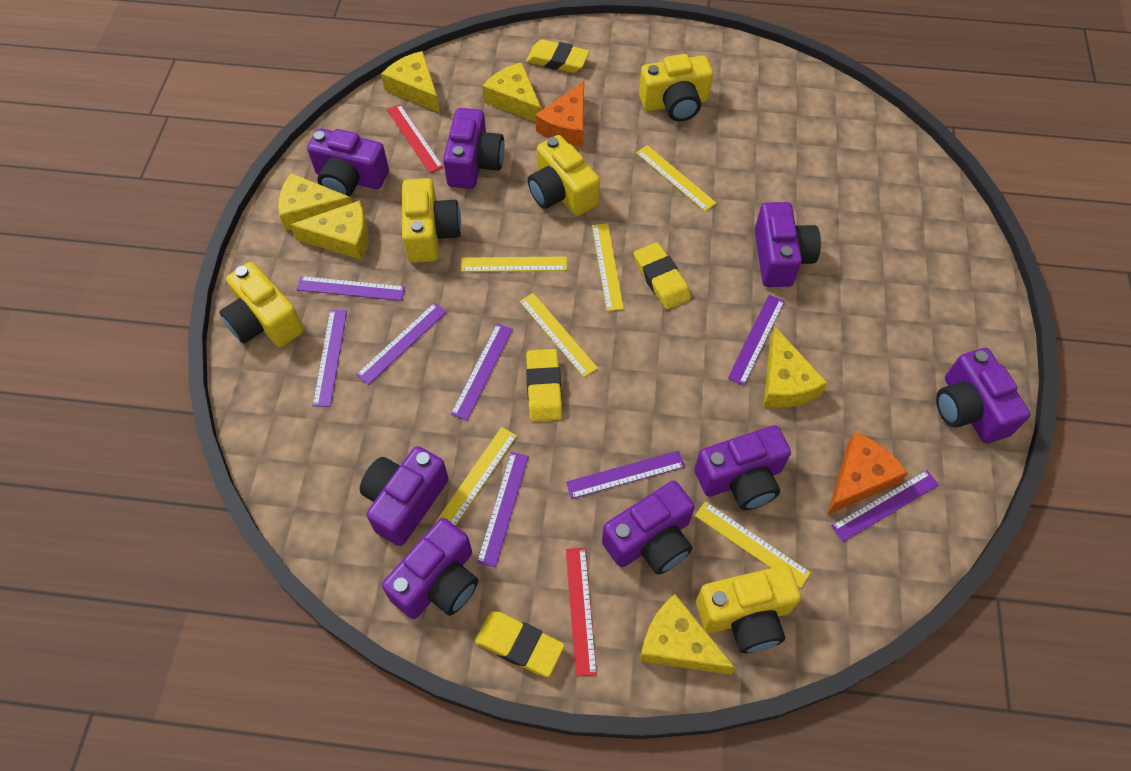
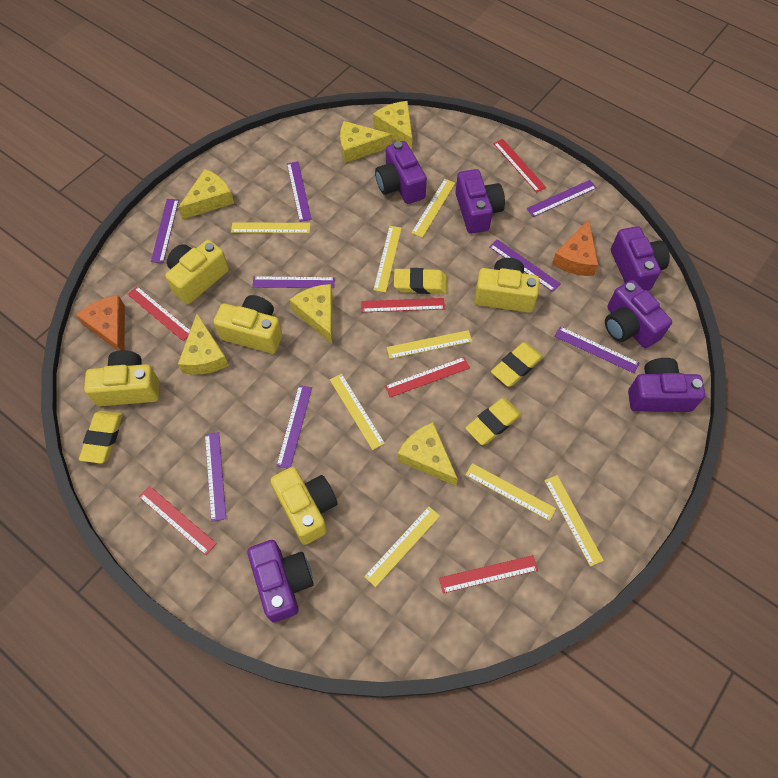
purple camera: [307,128,389,197] [360,446,449,546] [382,518,478,619] [443,108,504,189] [602,481,695,575] [694,425,791,510] [754,202,821,287] [936,348,1030,443] = 8 -> [247,540,314,622] [375,141,427,204] [455,169,505,234] [605,280,672,348] [611,226,670,291] [628,358,705,412] = 6
red ruler: [387,104,443,173] [566,548,597,677] = 2 -> [127,286,190,341] [139,486,217,555] [361,298,445,313] [385,357,470,398] [439,555,538,593] [493,139,546,193] = 6
yellow ruler: [436,427,517,526] [461,257,567,272] [519,293,598,377] [592,224,624,311] [636,145,716,211] [695,501,811,588] = 6 -> [231,222,310,233] [330,373,385,450] [364,506,440,587] [373,226,402,293] [387,330,472,359] [412,179,455,238] [466,463,556,521] [544,475,604,567] = 8

